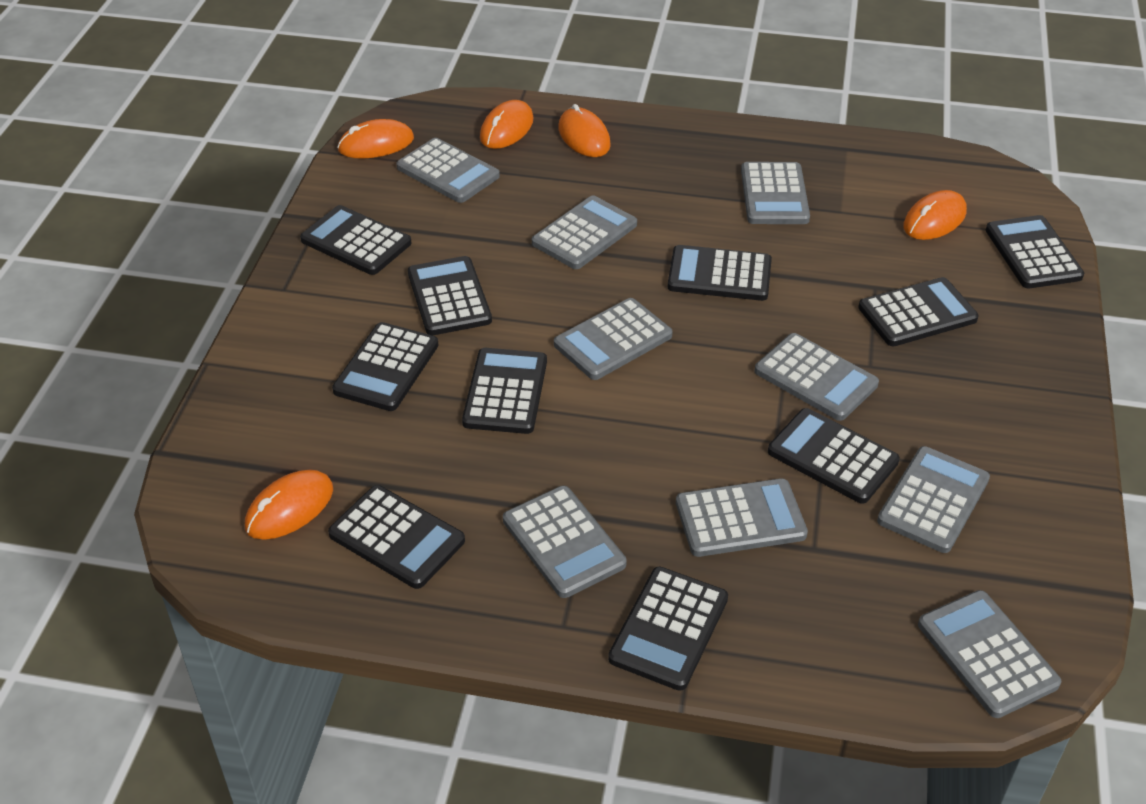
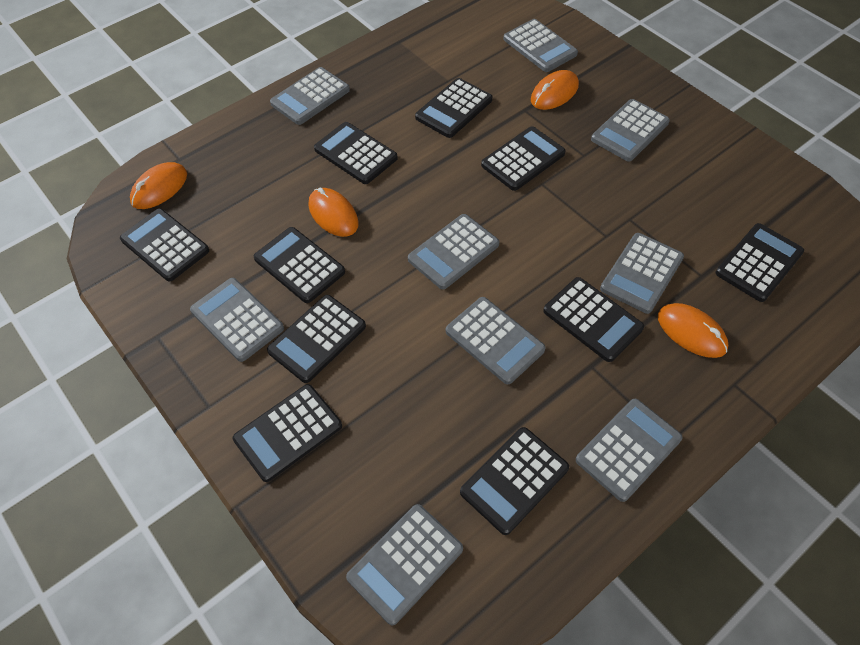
orange mouse: [245,470,333,540] [337,119,414,159] [480,100,534,149] [558,104,611,157] [903,190,967,240] = 5 -> [130,162,187,209] [309,187,359,237] [531,70,579,110] [658,303,728,358] = 4

